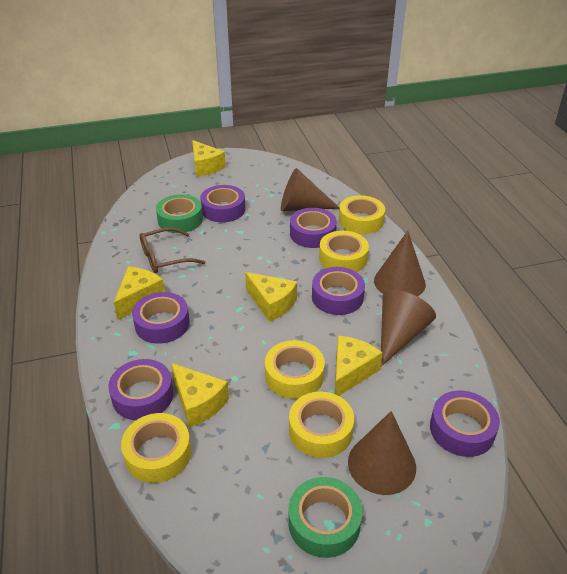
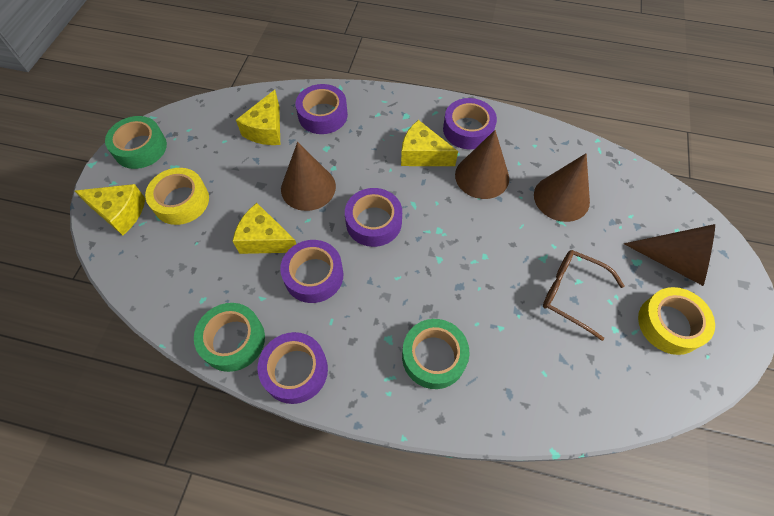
green tape: [156,194,203,233] [288,477,363,558] = 2 -> [105,116,167,169] [194,303,265,372] [402,319,469,389] = 3
purple tape: [108,359,174,420] [132,292,190,344] [200,185,245,222] [290,208,337,248] [312,267,365,315] [430,391,500,457] = 6 -> [258,332,328,404] [280,240,343,303] [296,84,348,134] [345,188,402,247] [443,98,497,149] = 5
yellow cheese: [114,267,165,320] [171,363,229,427] [192,140,226,177] [245,272,297,322] [335,335,383,396] = 5 -> [75,184,145,235] [233,203,296,254] [236,90,280,145] [401,120,458,166] = 4
yellow tape: [121,413,191,483] [265,340,325,399] [289,392,354,458] [319,231,369,272] [339,195,385,234] = 5 -> [145,168,209,225] [638,287,715,355] = 2

